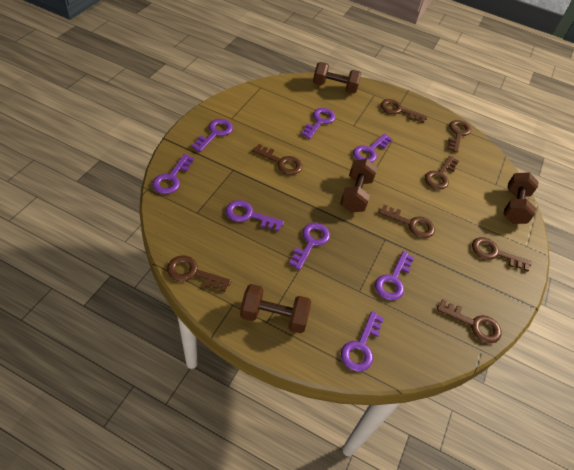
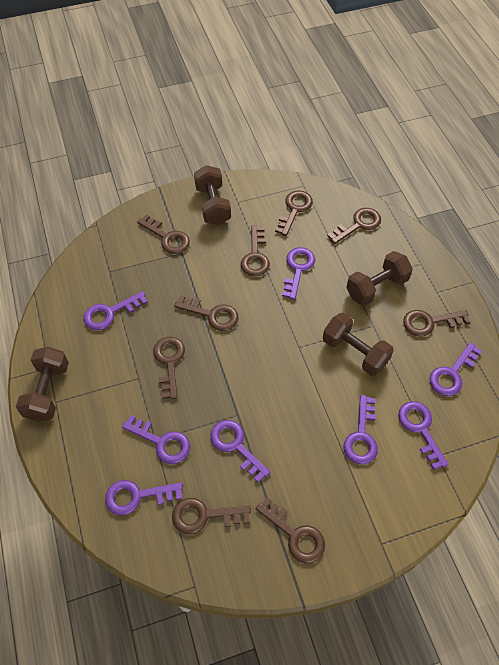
brown key: [167,256,231,292] [252,144,303,175] [379,205,435,238] [380,99,427,123] [425,156,459,190] [437,299,501,344] [447,120,471,153] [472,237,531,272] = 8 -> [137,214,190,254] [153,337,185,399] [172,498,251,534] [174,295,239,331] [241,225,270,276] [256,497,325,563] [275,190,313,236] [327,208,381,244] [403,310,470,337] = 9

